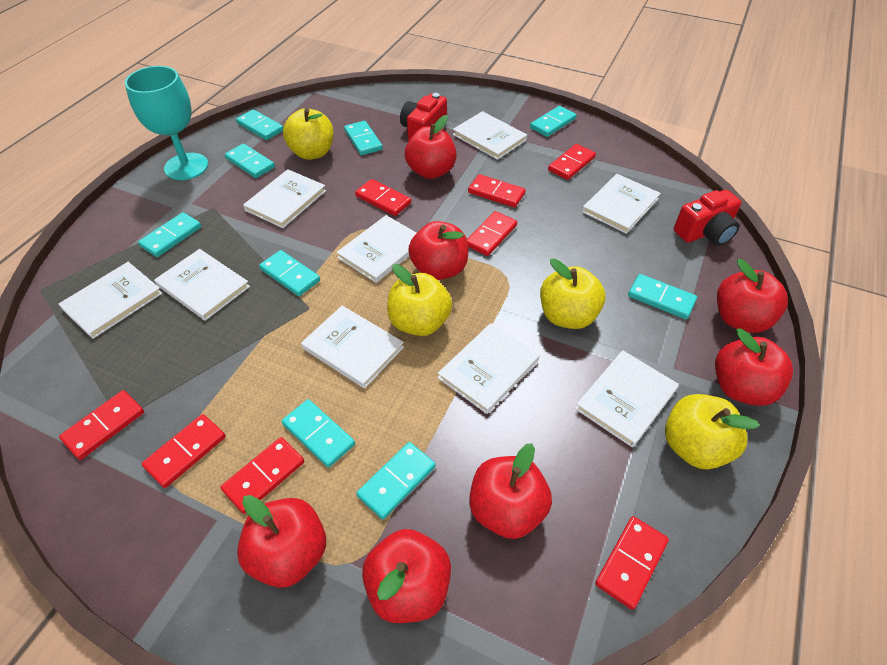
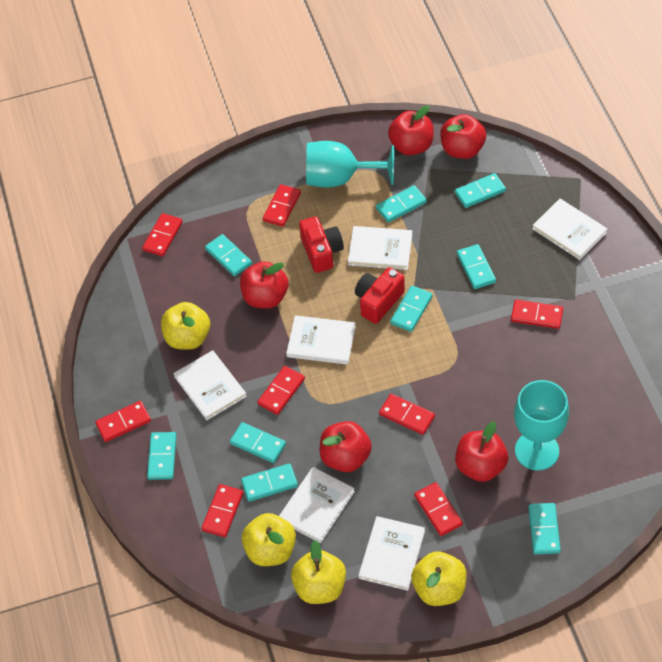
red apple: [237,495,326,588] [362,529,451,623] [405,115,457,179] [408,221,468,280] [469,443,552,539] [715,328,793,406] [717,259,788,333] = 7 -> [240,261,288,308] [320,421,372,472] [388,105,434,155] [440,114,486,159] [455,421,508,482] = 5
turquoise goblet: [125,66,208,180] = 1 -> [306,141,394,188] [514,380,569,471] = 2
white book: [59,262,162,339] [154,249,250,321] [243,169,326,228] [301,306,404,388] [336,215,416,283] [438,323,539,414] [453,111,527,160] [575,350,679,447] [582,174,661,234] = 9 -> [173,350,247,420] [279,467,355,543] [286,315,356,364] [348,226,412,270] [358,516,425,591] [532,199,607,260] = 6

